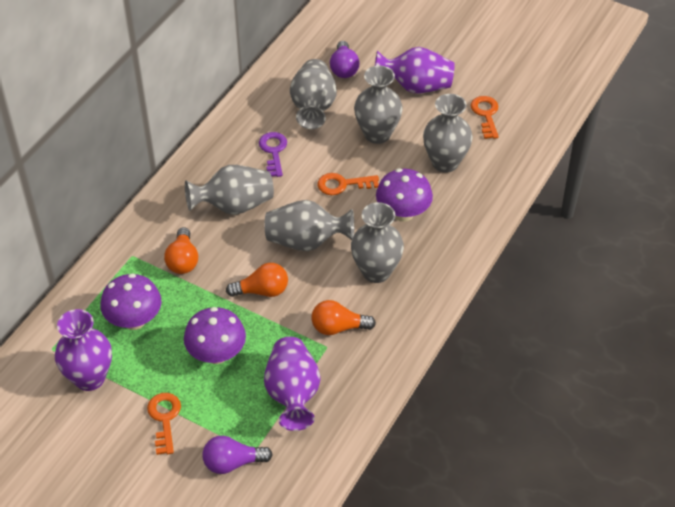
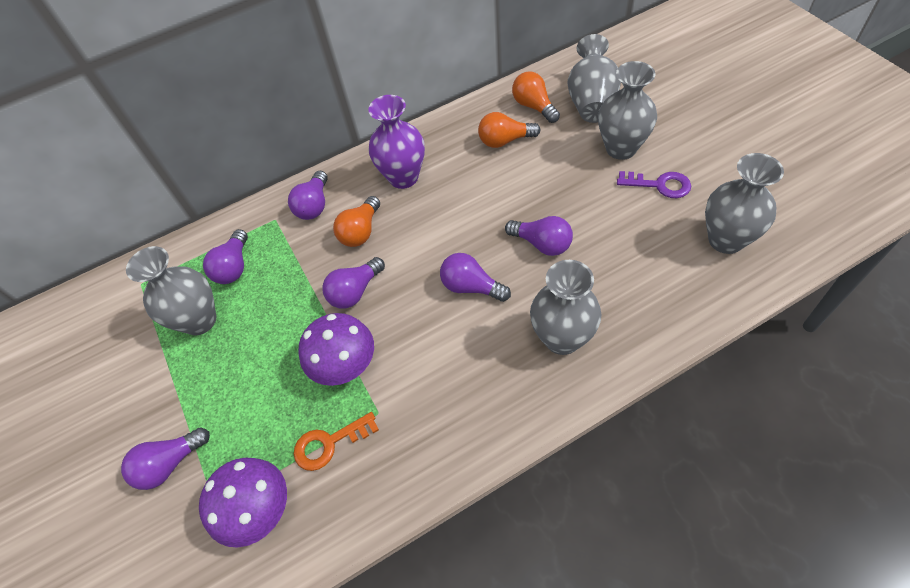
grey vase: [185,165,274,215] [265,200,354,251] [290,59,337,129] [351,202,404,283] [354,65,403,144] [423,94,473,173] = 6 -> [126,246,216,335] [530,260,601,355] [567,34,621,123] [598,61,657,160] [705,153,784,254] = 5
orange key: [147,393,181,455] [318,173,379,195] [471,96,499,139] = 3 -> [294,412,379,471] = 1
purple light bulb: [202,436,273,474] [330,41,359,78] = 2 -> [121,427,210,490] [203,229,248,284] [288,171,328,220] [323,257,385,309] [440,253,511,302] [505,216,573,256] = 6
purple mushroom: [100,273,161,330] [184,307,246,364] [376,168,433,222] = 3 -> [199,458,287,548] [298,313,374,386] = 2
purple vase: [55,309,112,391] [264,337,321,431] [375,47,455,93] = 3 -> [368,95,425,189] = 1

